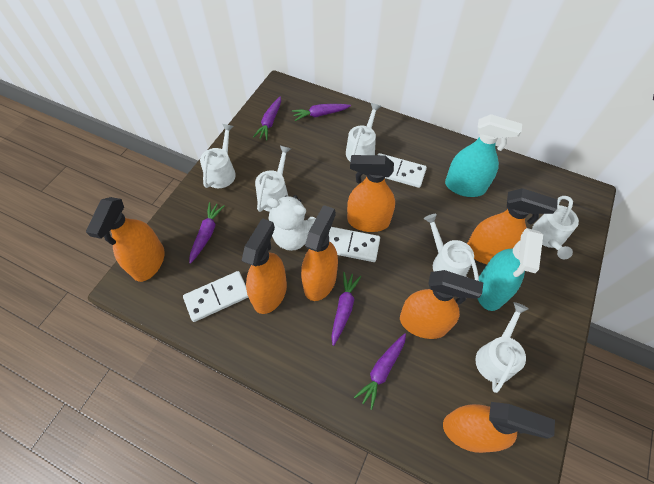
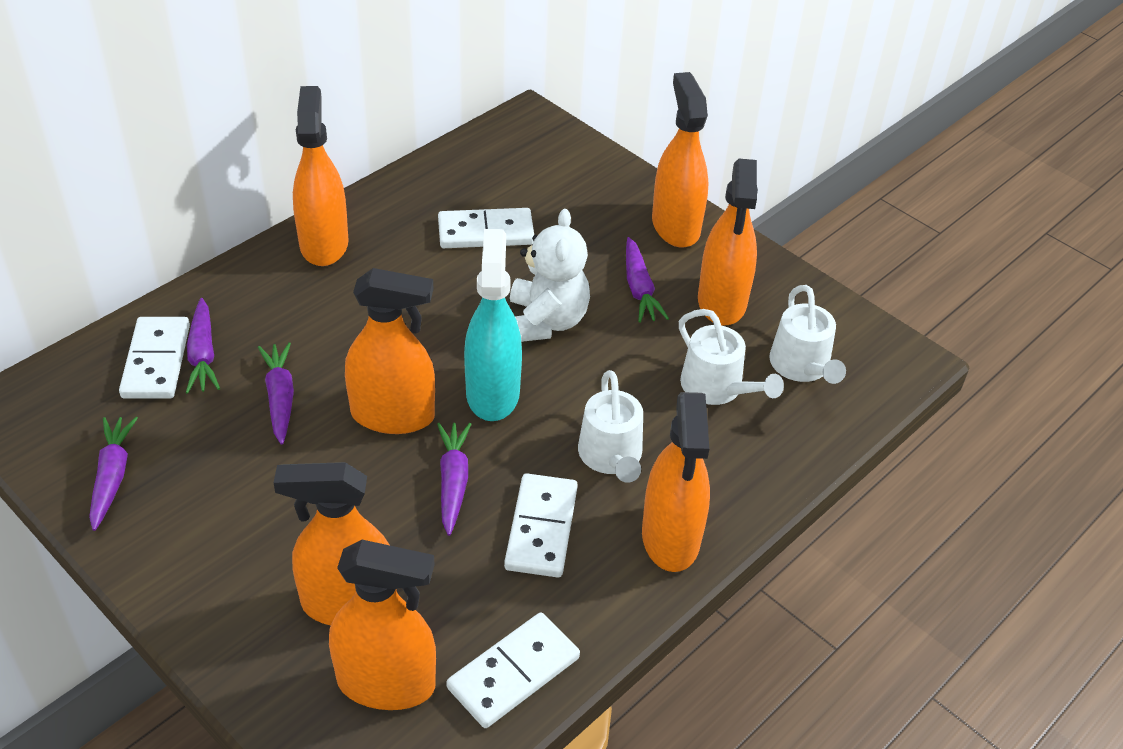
turquoise spray bottle: [445,114,522,197] [478,228,543,311] = 2 -> [464,229,522,421] = 1
white domino: [183,271,249,322] [329,227,380,262] [378,153,427,188] = 3 -> [119,317,190,399] [438,208,534,248] [446,613,580,728] [504,473,578,578] = 4
white watering can: [200,124,236,188] [255,146,291,212] [346,103,381,161] [424,214,479,281] [475,302,529,393] [532,196,579,259] = 6 -> [578,370,643,483] [679,309,784,405] [769,285,846,384] = 3

